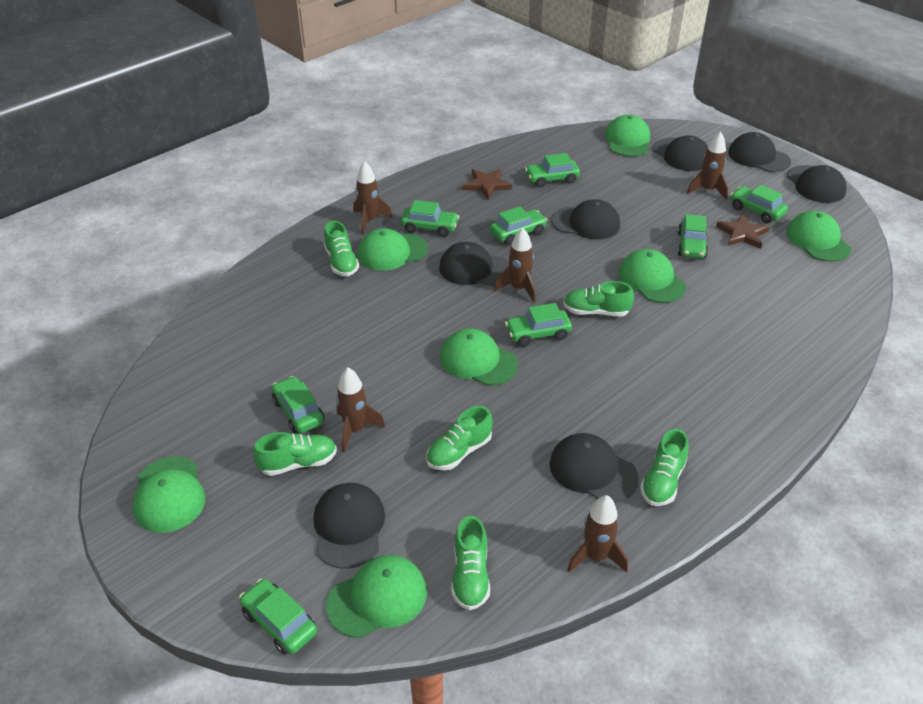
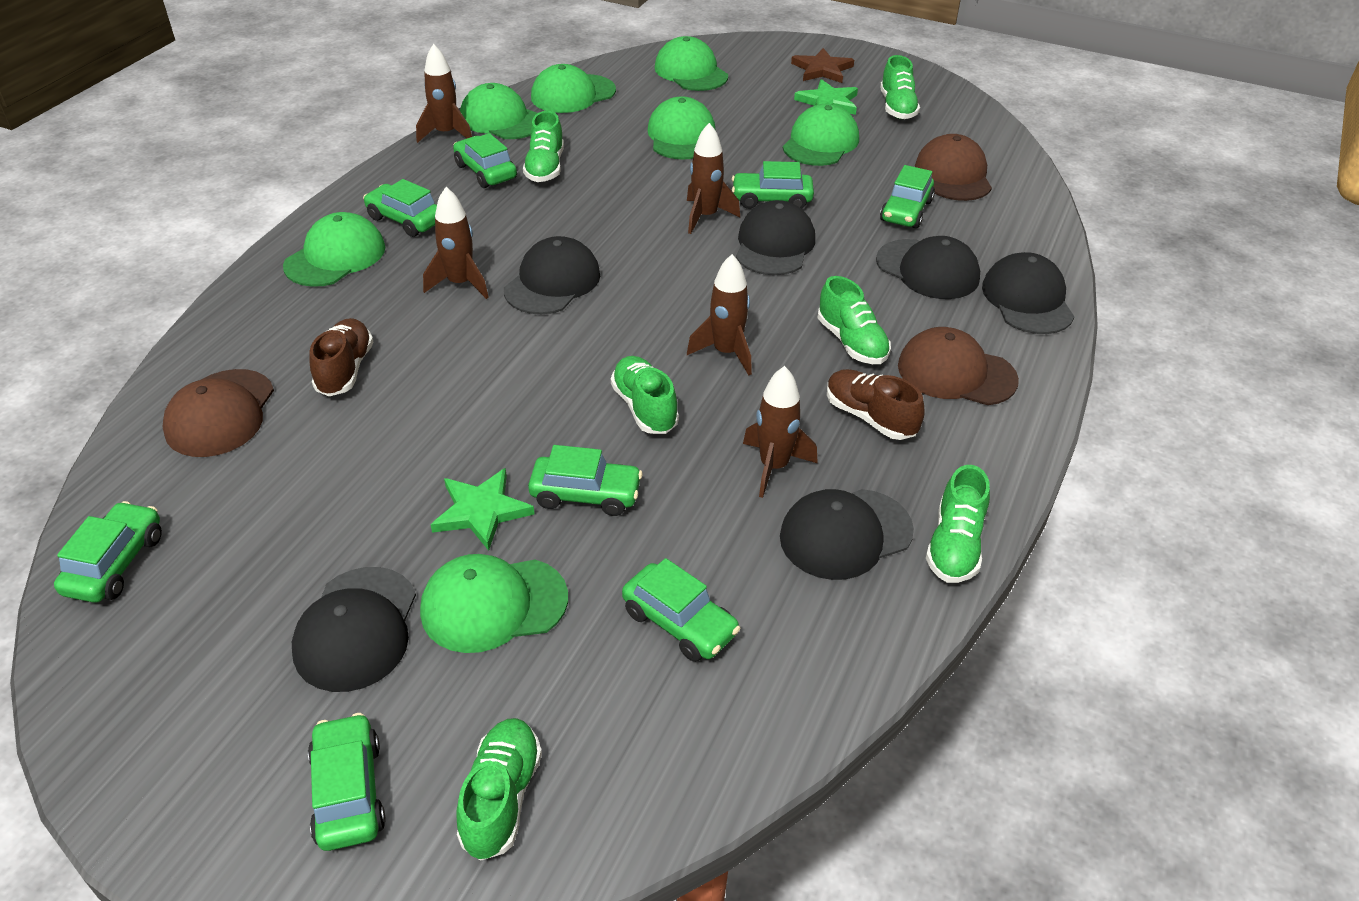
black cap: [314,483,385,569] [439,242,509,286] [550,433,639,503] [552,199,620,240] [653,135,708,171] [728,132,791,172] [787,165,847,203] = 7 -> [292,567,416,692] [504,236,600,314] [736,200,815,275] [780,489,914,580] [876,236,980,299] [982,252,1074,334] = 6
brown cap: none = 0 -> [162,369,274,457] [898,327,1019,405] [915,134,992,201] = 3
brown shoe: none = 0 -> [309,318,373,396] [827,369,925,440] = 2
brown star: [463,169,512,199] [716,214,770,249] = 2 -> [791,48,854,83] = 1
green star: none = 0 -> [430,468,535,551] [794,79,858,115] = 2

